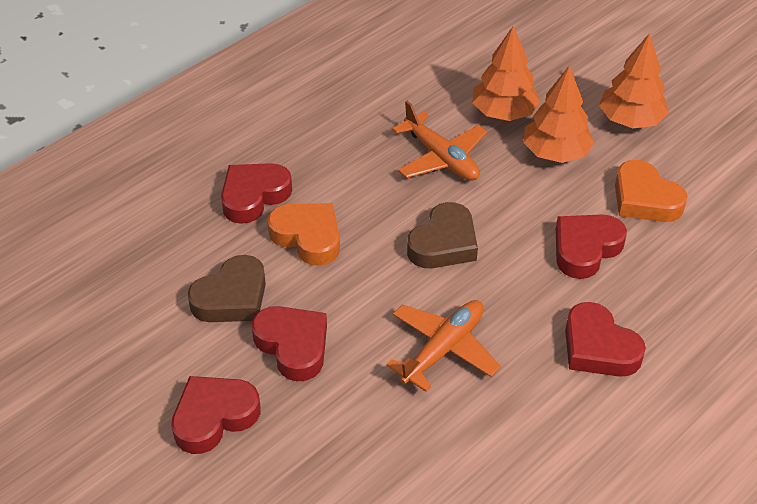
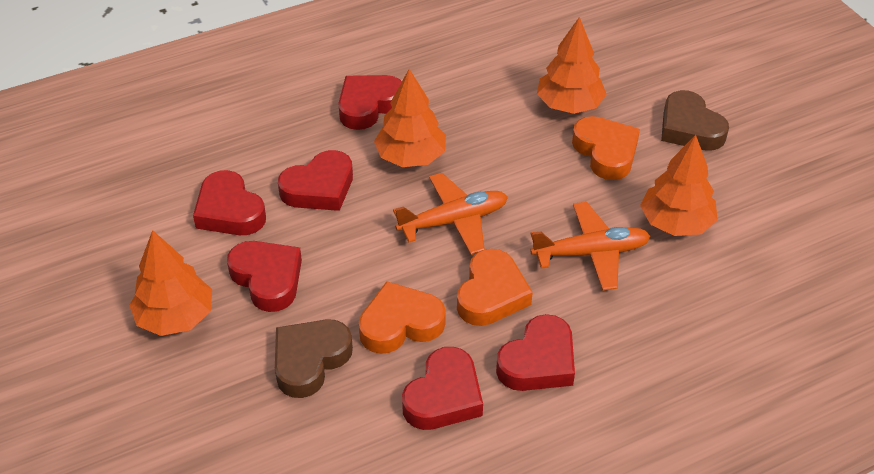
orange heart: [267,203,340,266] [615,160,688,222] = 2 -> [359,281,446,354] [457,249,533,326] [572,116,640,180] = 3
orange tree: [472,26,540,121] [523,65,594,163] [599,33,669,128] = 3 -> [129,230,212,336] [374,69,446,167] [537,17,607,114] [640,135,718,236] = 4
red heart: [171,376,260,454] [221,163,292,224] [252,306,327,381] [556,214,627,279] [565,302,646,377] = 5 -> [193,170,266,235] [227,241,302,312] [278,150,353,211] [338,75,402,130] [402,347,483,430] [496,314,575,391] = 6

